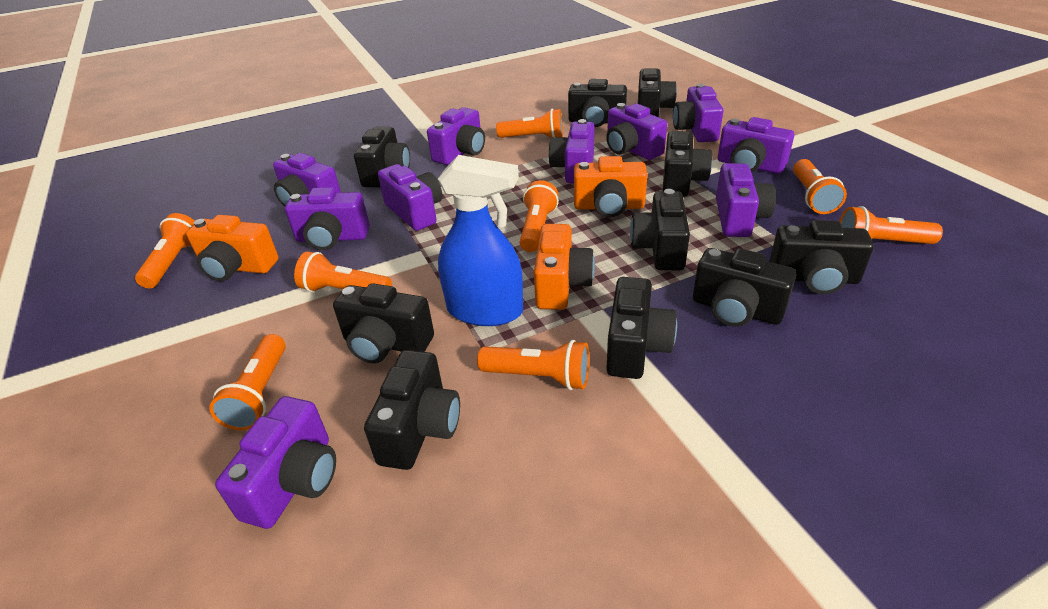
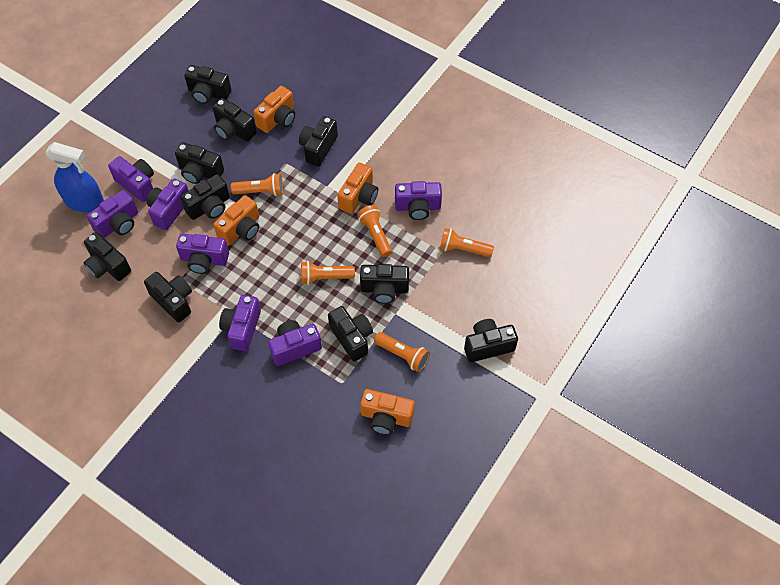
orange camera: [186,215,279,281] [534,224,595,310] [574,156,647,217] = 3 -> [213,195,259,246] [253,86,295,133] [337,163,378,214] [360,389,415,435] = 4
orange flashlight: [135,213,195,288] [209,334,286,431] [294,251,392,292] [477,340,589,390] [496,109,563,138] [520,180,559,252] [793,159,847,214] [839,206,943,244] = 8 -> [231,173,283,196] [301,261,355,285] [357,205,392,257] [374,332,430,372] [439,228,494,257] = 5
purple camera: [215,396,336,529] [273,153,341,206] [285,187,370,250] [378,164,442,231] [427,107,485,165] [549,119,595,183] [606,103,667,160] [673,84,723,142] [716,163,776,237] [718,117,794,174] = 10 -> [87,190,138,238] [108,156,154,202] [146,179,189,230] [176,234,229,274] [219,295,261,351] [268,320,322,366] [395,181,442,220] = 7

